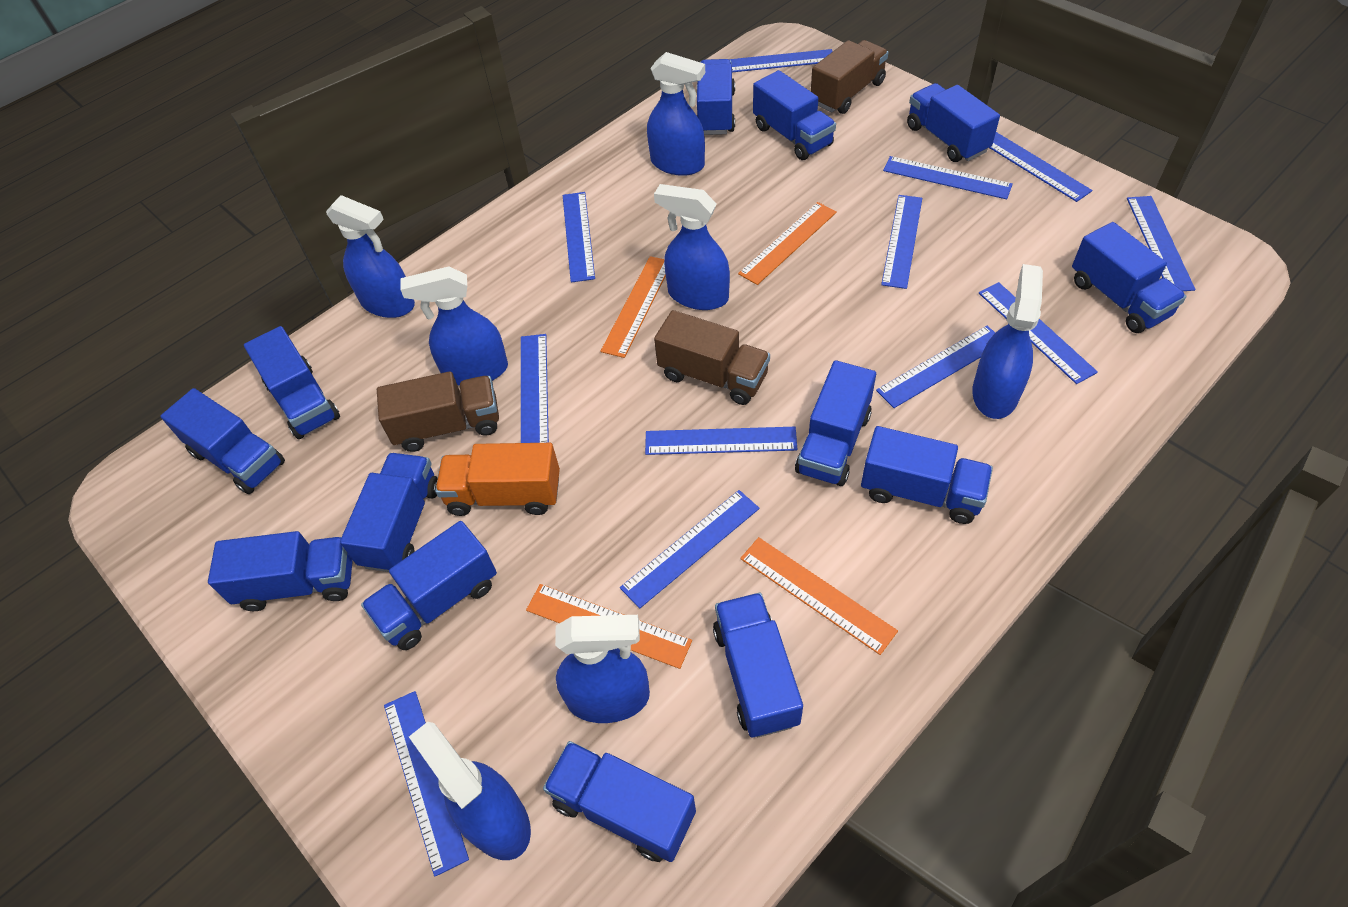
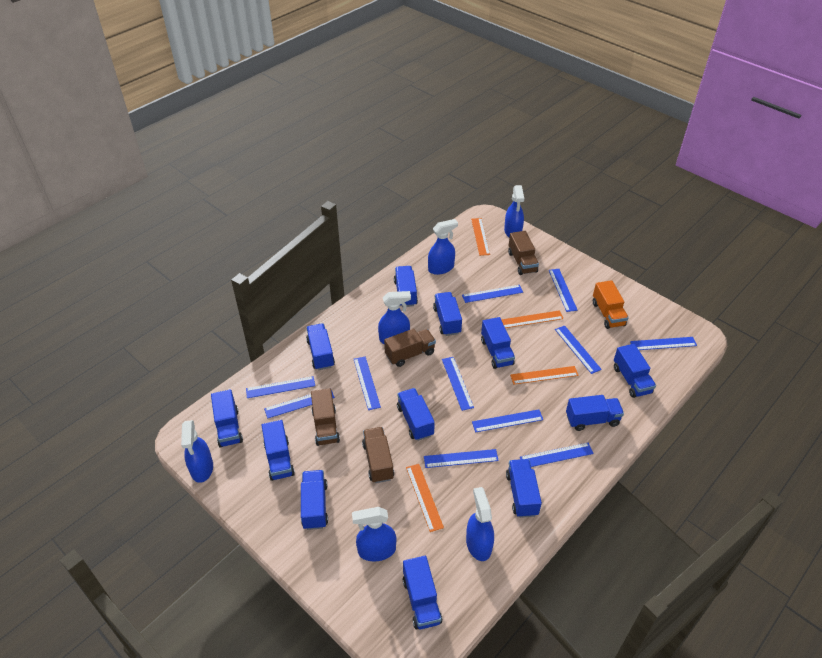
blue ruler: [384,691,469,877] [521,334,549,443] [563,192,595,283] [620,490,760,608] [645,427,797,455] [729,49,833,72] [876,326,995,408] [881,195,922,289] [883,156,1013,199] [979,282,1098,384] [989,132,1092,202] [1127,196,1195,291] = 12 -> [246,376,315,398] [264,390,335,418] [354,356,381,410] [424,449,499,468] [442,357,474,411] [462,285,523,303] [472,409,543,432] [520,443,594,467] [549,269,578,312] [555,326,602,374] [630,337,697,350] = 11
blue spray bottle: [326,195,415,318] [400,266,508,386] [409,722,531,860] [555,615,650,723] [647,52,705,176] [654,184,730,310] [972,264,1043,419] = 7 -> [181,420,213,483] [352,507,396,562] [378,291,411,344] [428,219,458,275] [466,487,494,561] [504,185,524,238] = 6
blue truck: [160,388,285,494] [208,531,353,611] [244,326,340,439] [340,453,438,572] [361,521,497,650] [543,741,696,862] [697,59,735,135] [713,593,803,737] [753,70,836,160] [795,360,876,486] [861,426,993,524] [907,83,1000,162] [1072,222,1186,333] = 13 -> [211,389,243,448] [262,420,295,481] [301,470,328,530] [306,323,335,370] [394,266,418,307] [397,388,435,441] [403,556,442,630] [433,292,462,336] [481,317,515,369] [506,459,542,518] [566,395,624,431] [614,344,656,398] = 12
brown truck: [377,371,499,452] [654,310,770,405] [811,40,889,114] = 3 -> [311,388,340,446] [362,427,394,483] [384,329,436,367] [508,231,539,275] = 4

